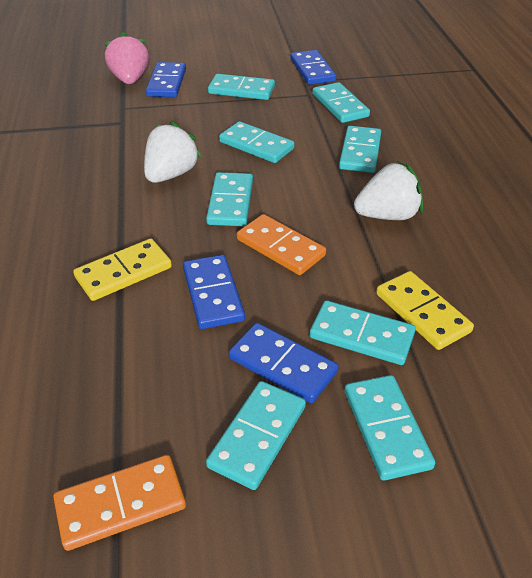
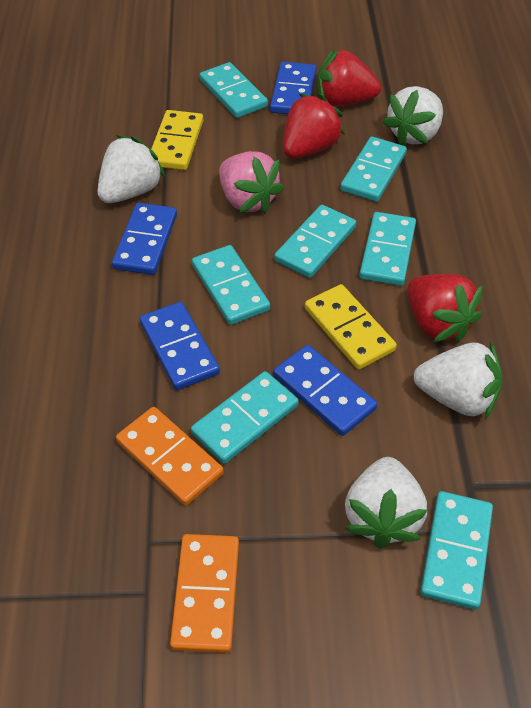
red strawberry: none = 0 -> [283,93,345,159] [317,49,381,107] [407,274,483,343] = 3
turquoise domino: [206,172,253,226] [206,381,306,490] [208,74,275,100] [219,121,295,163] [309,300,416,365] [312,82,370,123] [339,126,381,173] [344,375,435,481] = 8 -> [191,371,299,464] [192,245,270,325] [200,62,268,118] [274,205,356,278] [340,137,407,202] [359,212,416,286] [420,491,493,610] = 7
white strawberry: [144,121,202,183] [354,161,423,220] = 2 -> [97,135,165,203] [345,457,427,549] [383,86,443,145] [414,341,503,419] = 4

